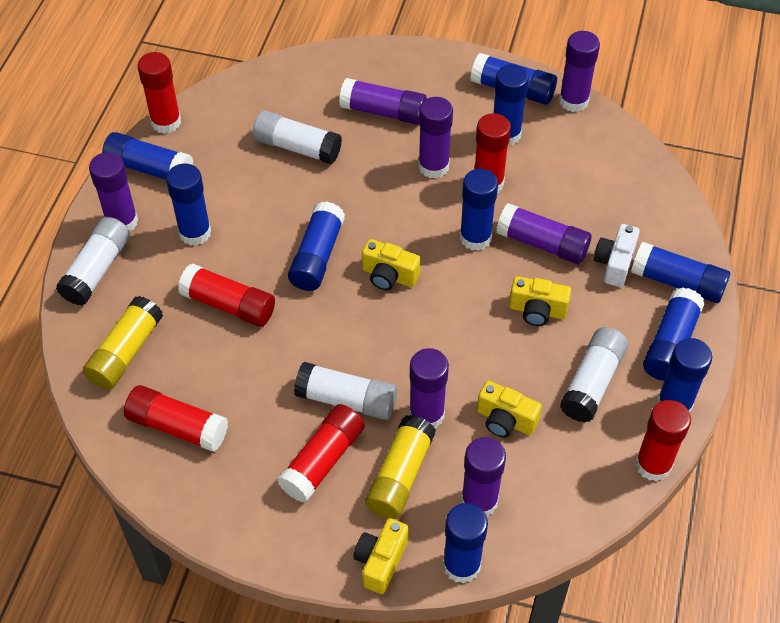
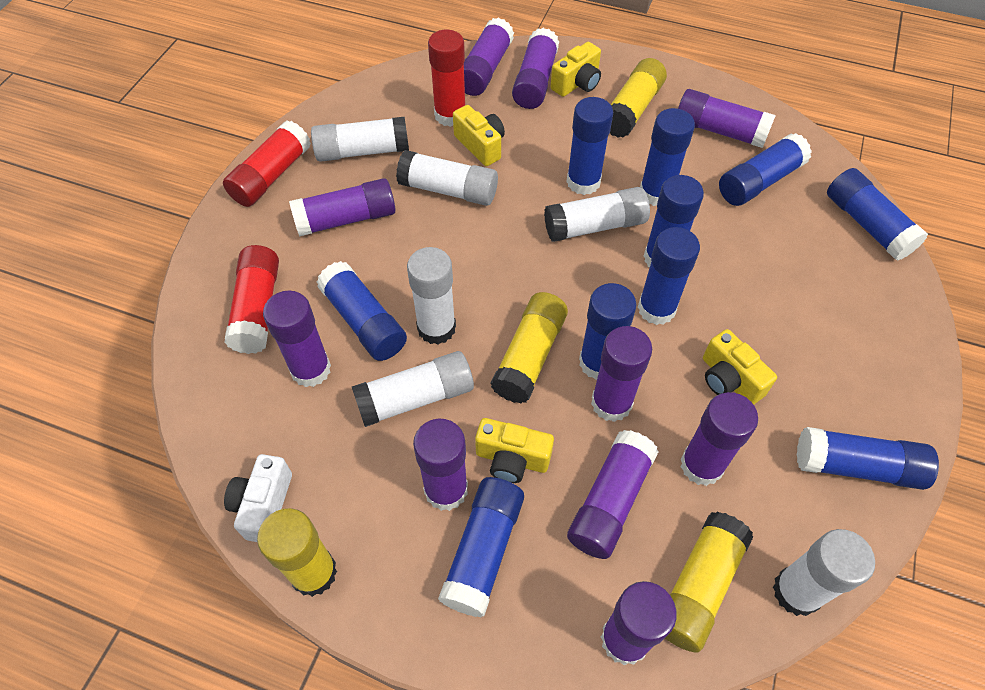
purple glue stick: [89,152,138,231] [339,78,427,125] [409,348,449,428] [418,97,453,178] [461,437,506,517] [496,203,591,264] [559,31,600,112] = 7 -> [263,291,331,387] [289,178,396,236] [413,419,468,511] [464,17,514,96] [512,28,559,109] [567,430,659,559] [591,326,652,422] [601,581,677,666] [678,89,776,148] [681,392,758,486] = 10
red glue stick: [124,385,228,452] [137,52,181,134] [178,264,275,327] [277,404,365,503] [475,113,511,193] [635,400,691,482] = 6 -> [223,120,311,207] [224,245,279,354] [428,30,465,127] = 3
white glue stick: [56,217,130,306] [253,110,342,164] [294,362,397,420] [560,327,628,423] = 4 -> [311,117,409,162] [352,351,474,427] [396,150,498,206] [407,247,456,345] [544,187,650,242] [773,529,875,616] = 6
yellow glue stick: [83,296,163,390] [365,415,436,519] = 2 -> [257,508,337,597] [491,292,568,403] [610,58,667,138] [665,512,753,653] = 4

